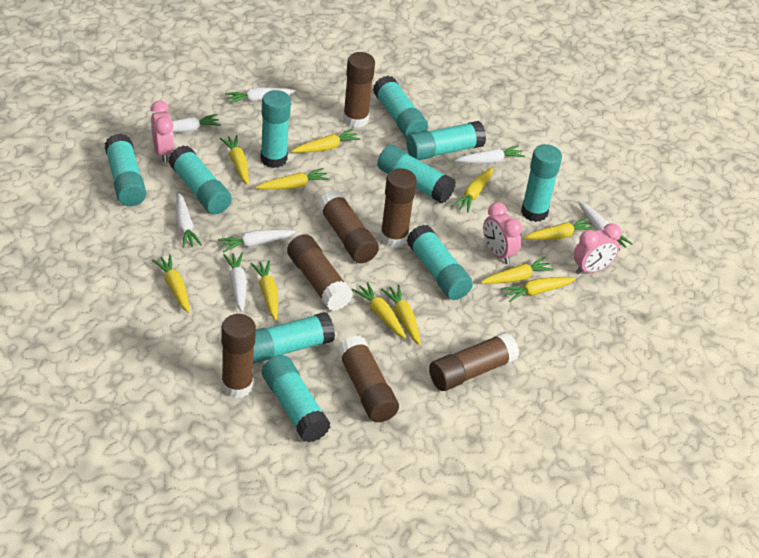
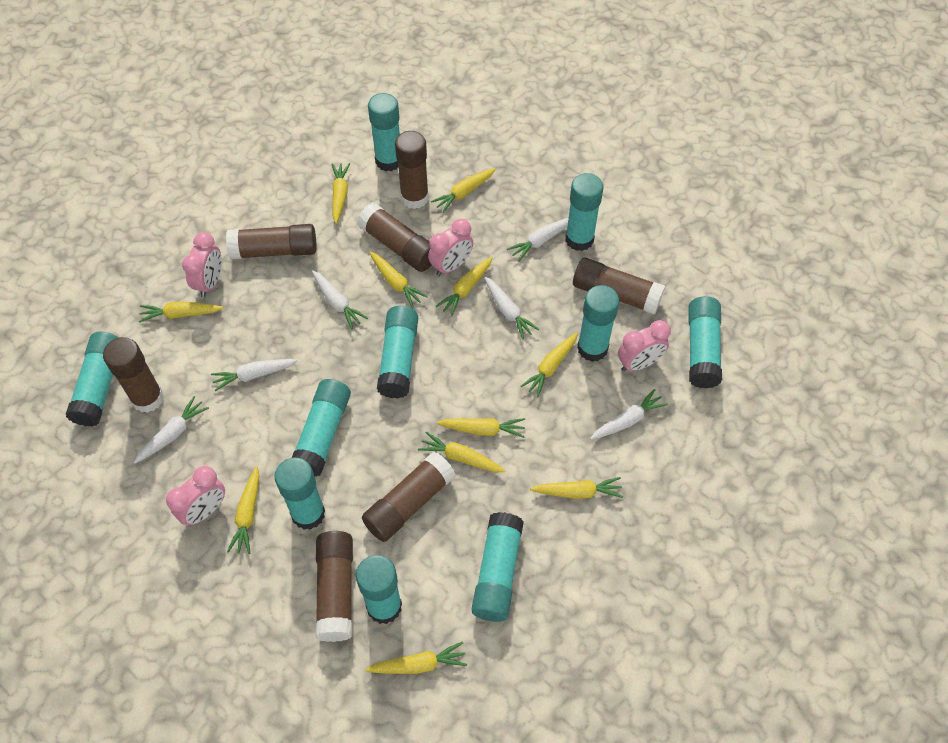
pink clock: [151,101,174,162] [483,202,522,264] [573,223,621,274] = 3 -> [166,466,225,526] [182,232,222,298] [428,219,473,276] [618,320,671,372] = 4
white carrot: [148,114,221,132] [176,193,202,248] [218,230,296,253] [223,253,247,312] [225,87,296,104] [455,145,525,164] [578,201,633,251] = 7 -> [134,396,209,463] [211,359,298,391] [312,271,368,329] [484,277,540,340] [507,218,568,262] [590,389,668,440] = 6

